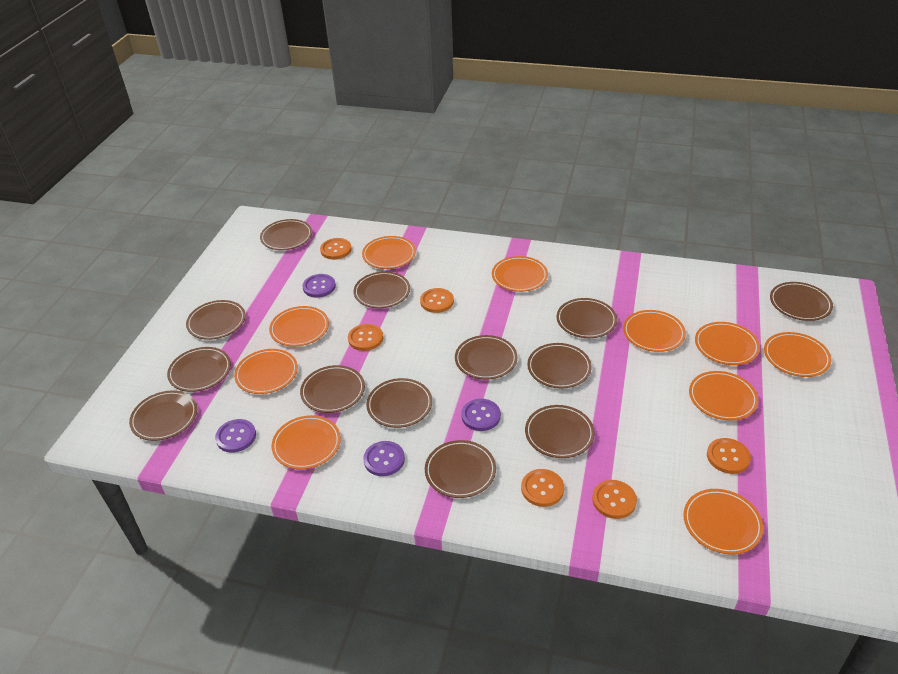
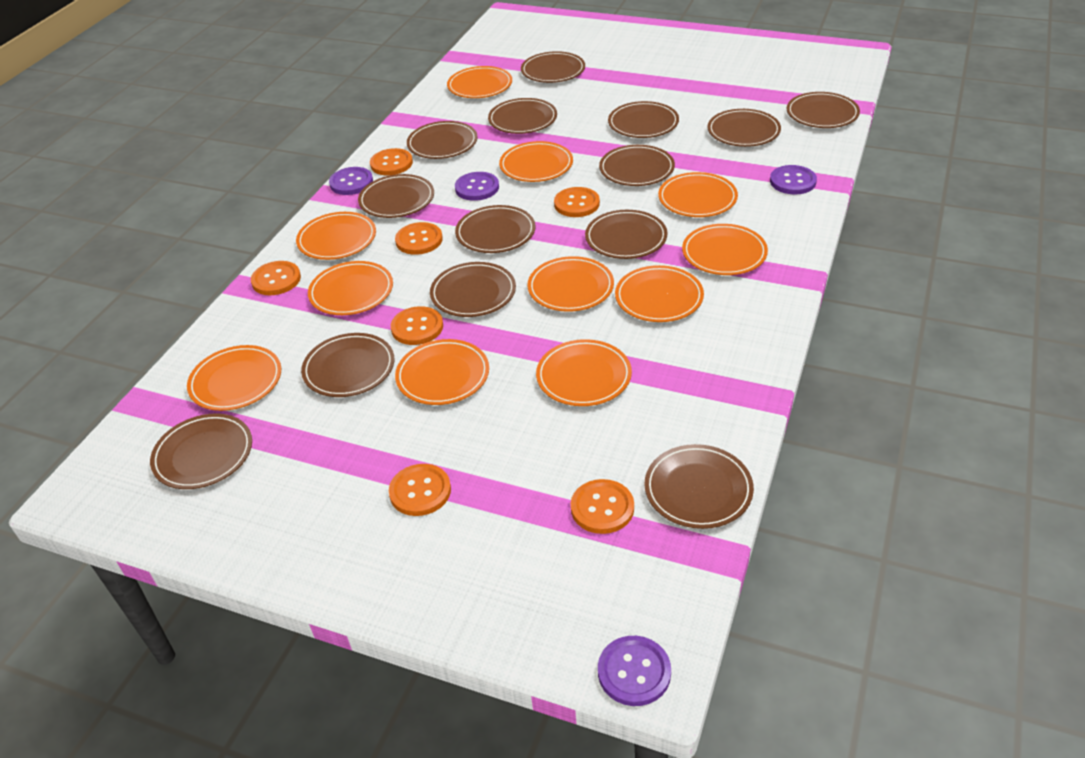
brown plate: [129,390,197,441] [167,347,231,392] [186,300,245,340] [260,219,312,250] [300,365,365,413] [354,271,410,308] [366,378,432,428] [425,440,496,498] [455,335,518,380] [525,405,595,458] [527,343,592,388] [557,298,617,338] [770,282,833,321] = 13 -> [150,414,252,489] [301,333,394,397] [358,174,434,218] [407,121,478,159] [430,262,516,317] [455,205,535,253] [488,98,557,134] [521,51,585,83] [585,210,667,259] [599,145,675,186] [608,101,679,138] [644,444,754,529] [708,109,781,147] [787,92,860,128] = 14
orange button: [320,238,351,259] [348,324,383,351] [420,288,454,313] [521,469,564,507] [592,480,637,519] [707,438,751,474] = 6 -> [251,261,301,295] [370,148,413,175] [389,464,451,516] [391,306,443,345] [395,222,443,255] [554,187,600,217] [571,479,634,534] = 7
orange plate: [234,349,298,394] [269,306,329,347] [271,415,341,469] [362,236,416,269] [492,256,548,292] [623,310,686,352] [683,489,764,554] [689,371,758,421] [695,322,760,365] [764,332,832,377] = 10 -> [187,345,281,411] [296,212,376,260] [308,261,393,315] [395,339,489,405] [447,66,512,98] [499,141,573,182] [527,256,614,312] [536,339,632,406] [615,265,704,322] [658,172,738,217] [682,224,768,275] = 11

